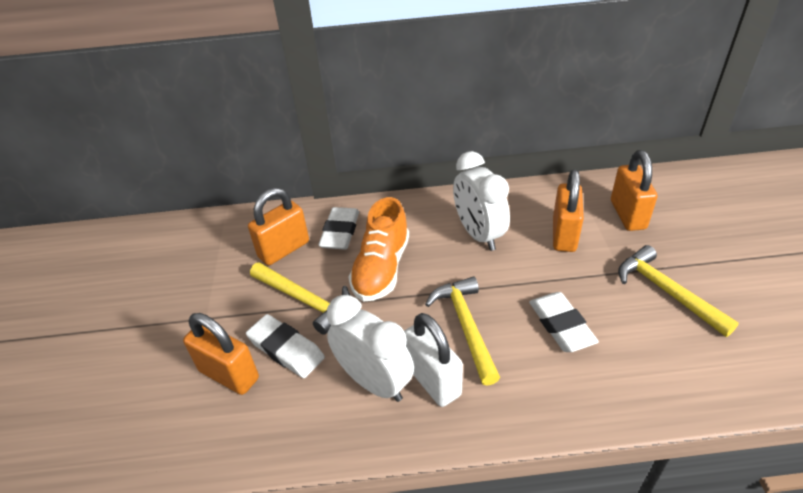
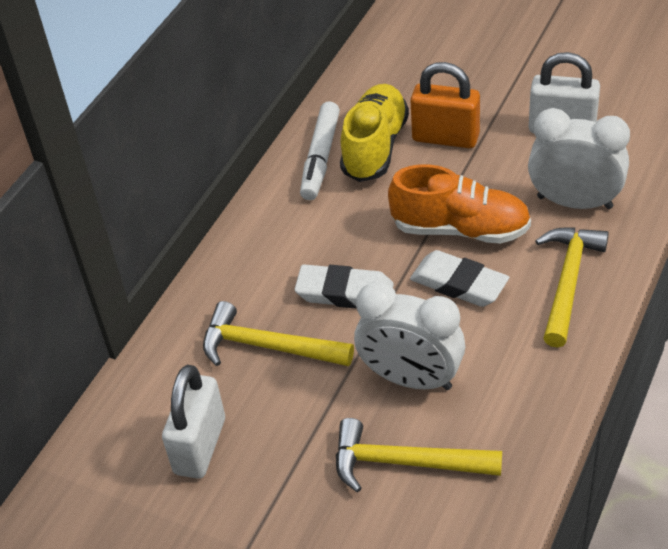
orange padlock: [183,313,259,395] [248,188,309,265] [553,170,584,252] [611,150,657,231] = 4 -> [410,62,480,148] = 1
white eraser: [246,314,325,378] [318,207,359,250] [529,292,599,352] = 3 -> [295,264,394,309] [410,250,509,307] = 2
white marker: none = 0 -> [300,101,340,200] = 1
white padlock: [404,313,463,407] = 1 -> [162,365,225,479] [529,52,600,133] = 2
yellow shoe: none = 0 -> [340,84,409,182] = 1

